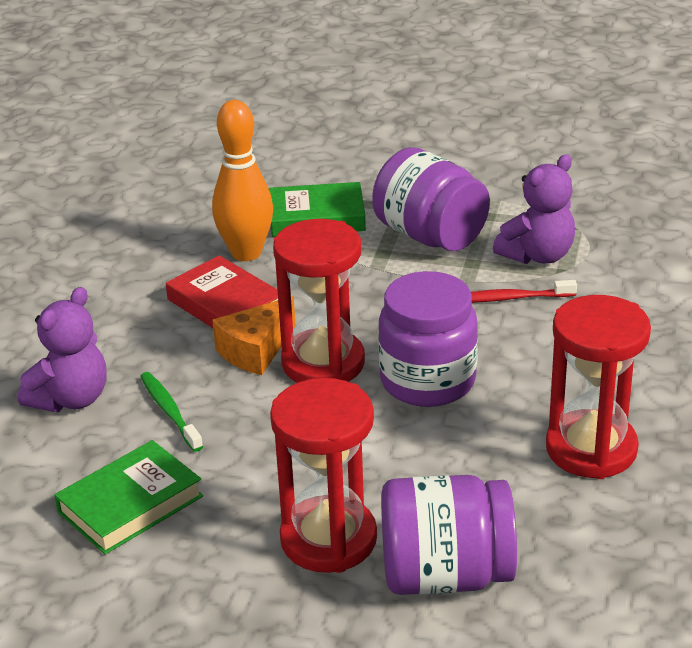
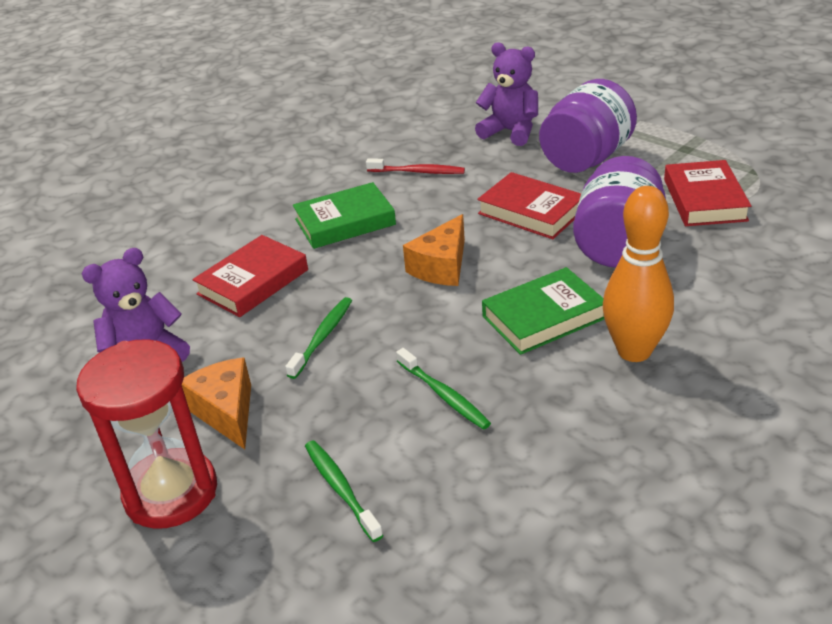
green toothbrush: [140,372,203,452] = 1 -> [285,297,352,379] [305,440,383,542] [396,348,491,430] = 3
orange cheese: [212,296,296,375] = 1 -> [182,358,251,449] [403,214,465,286] = 2
purple jar: [372,147,490,251] [378,271,478,407] [381,475,517,595] = 3 -> [539,79,637,173] [573,156,666,268] = 2
red book: [166,255,278,328] = 1 -> [192,235,308,317] [477,172,581,239] [664,160,751,226] = 3
red hourglass: [270,378,377,573] [273,219,365,383] [546,295,651,479] = 3 -> [76,339,217,529] = 1

